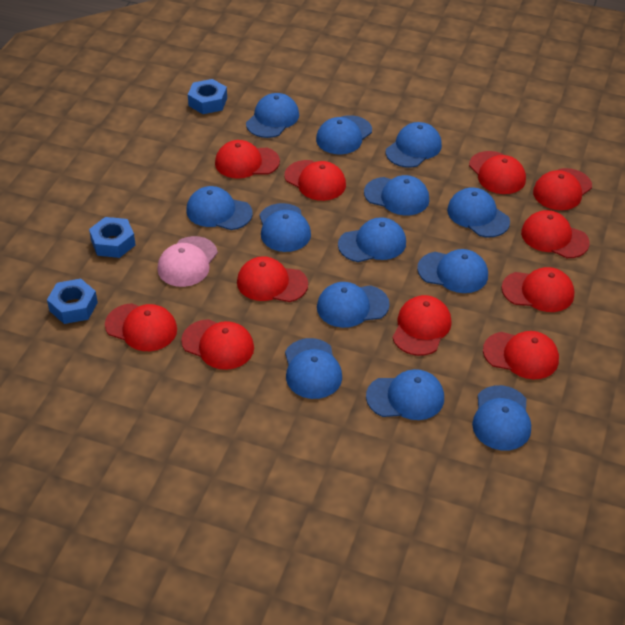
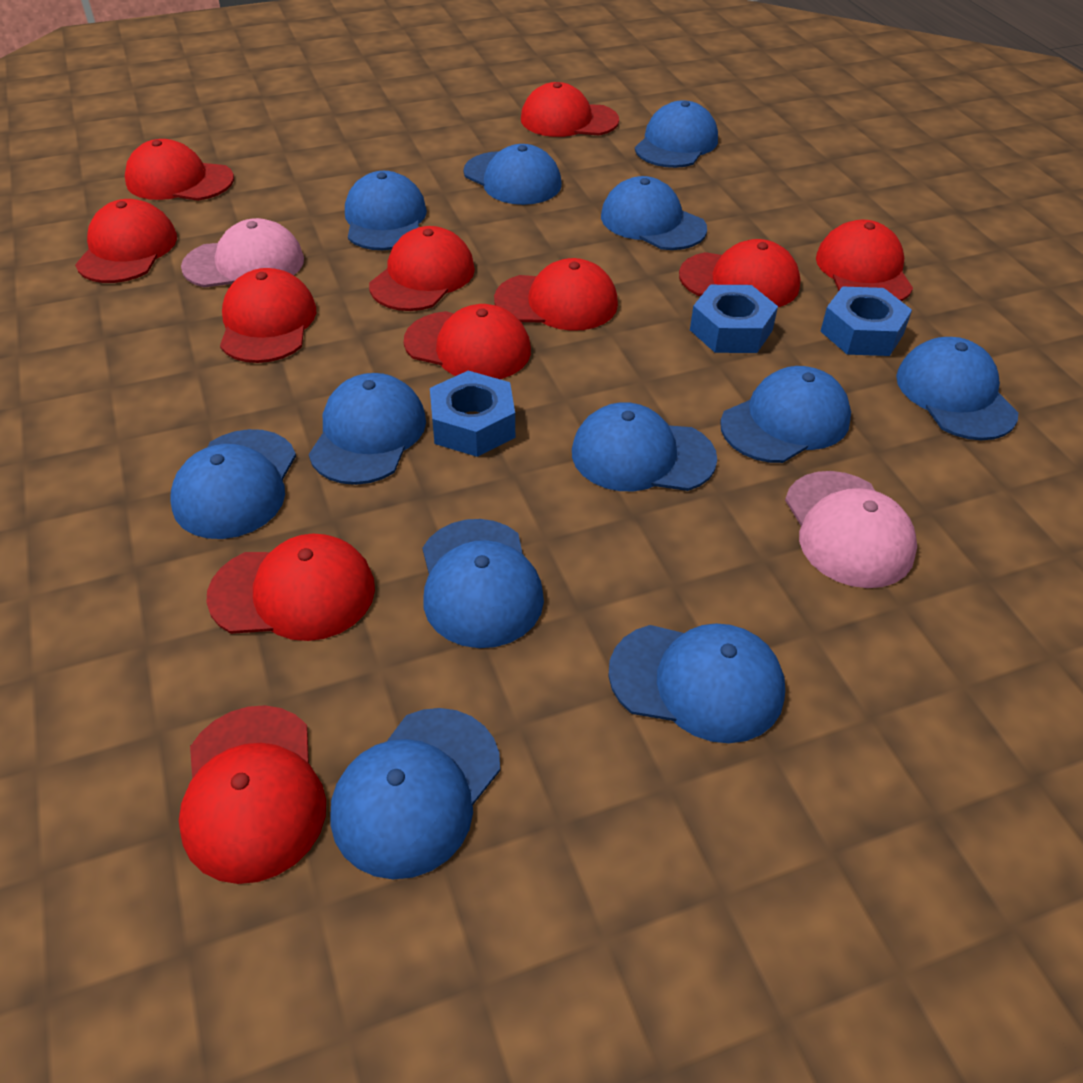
blue cap: [186,186,253,230] [246,93,299,138] [259,203,311,252] [285,338,342,399] [316,115,372,154] [317,282,390,328] [338,217,406,262] [364,175,429,215] [366,369,444,420] [386,122,442,168] [417,249,488,293] [447,187,510,237] [472,385,531,451] = 13 -> [170,429,296,539] [309,373,426,485] [330,708,500,879] [345,171,427,250] [423,519,544,648] [463,144,562,205] [572,402,717,491] [601,176,707,250] [608,623,785,743] [635,100,718,168] [720,366,851,463] [896,337,1018,440] = 12
pink cap: [157,236,218,287] = 1 -> [181,218,304,288] [785,471,917,588] = 2

